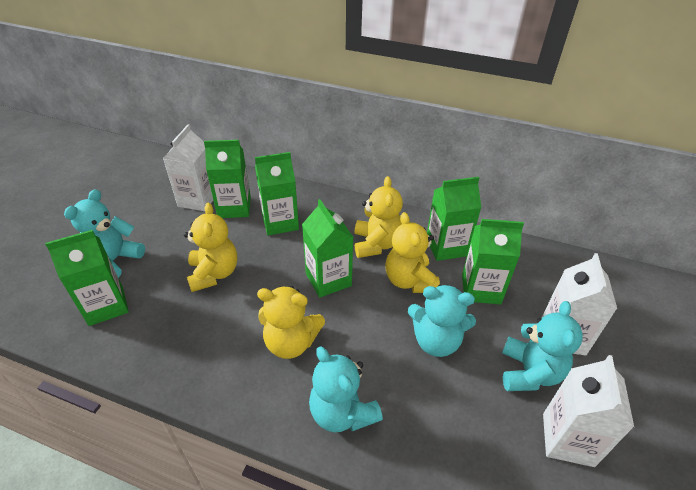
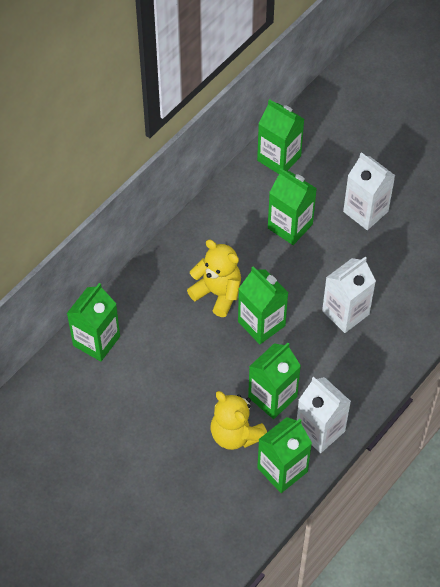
turquoise teddy bear: [64,189,145,278] [309,346,383,432] [408,285,476,357] [502,301,583,391] = 4 -> none = 0
yellow teddy bear: [184,203,237,292] [257,286,325,359] [354,176,403,258] [385,212,440,293] = 4 -> [187,240,241,317] [210,391,267,450] = 2

